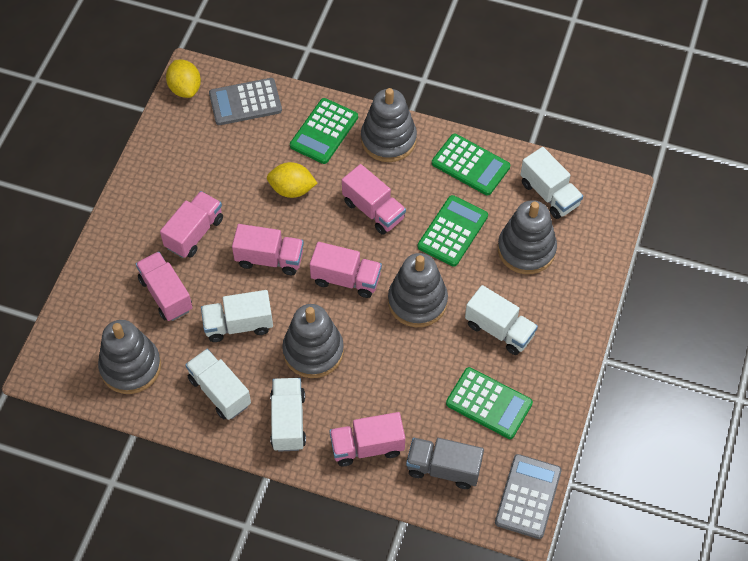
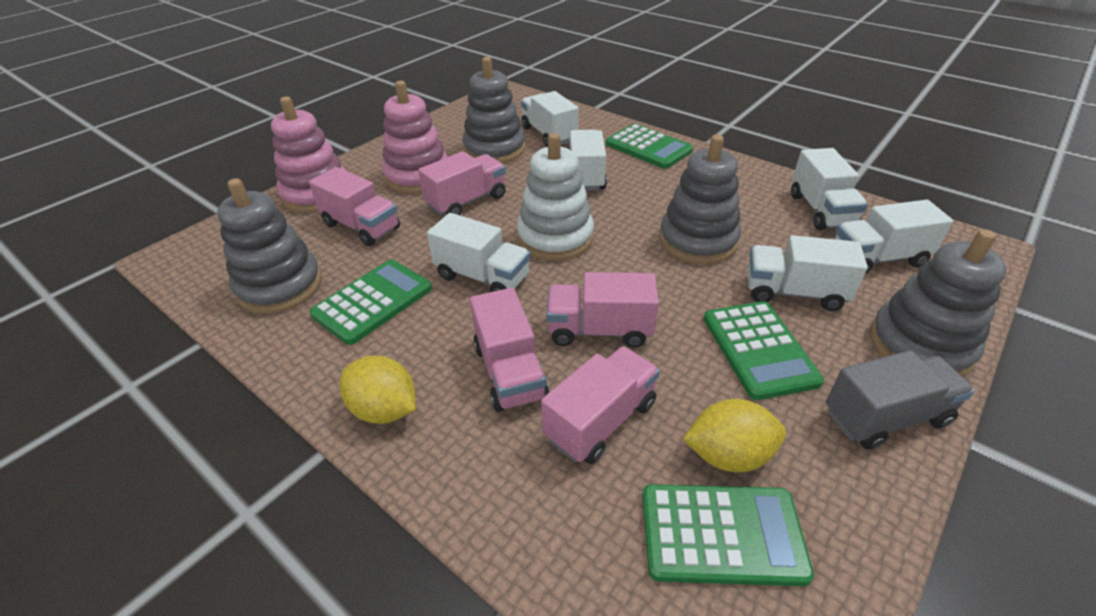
grey calculator: [209,78,282,125] [495,454,562,539] = 2 -> none = 0
grey stacking toy: [98,320,161,394] [282,304,344,378] [361,88,417,162] [388,253,448,327] [498,200,557,274] = 5 -> [217,178,322,314] [462,57,525,163] [659,135,741,264] [870,229,1006,377] = 4
pink stacking toy: none = 0 -> [271,96,346,213] [382,81,448,194] = 2
pink truck: [136,252,193,321] [160,191,223,258] [232,224,304,275] [310,242,382,298] [329,412,405,467] [342,164,406,235] = 6 -> [309,167,400,246] [418,151,506,216] [470,288,549,412] [541,346,660,464] [546,272,659,348] = 5
white stacking toy: none = 0 -> [517,133,594,261] = 1
white truck: [185,349,251,420] [201,290,273,342] [270,378,306,452] [465,285,538,355] [520,147,583,219] = 5 -> [427,213,530,292] [521,91,579,147] [568,129,607,191] [747,235,868,311] [791,148,868,230] [835,200,953,274] = 6

